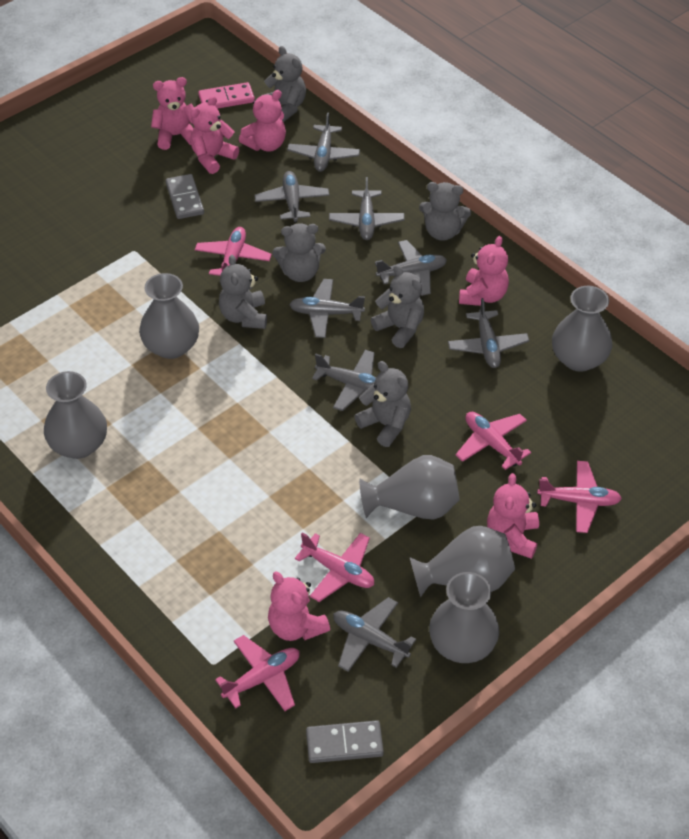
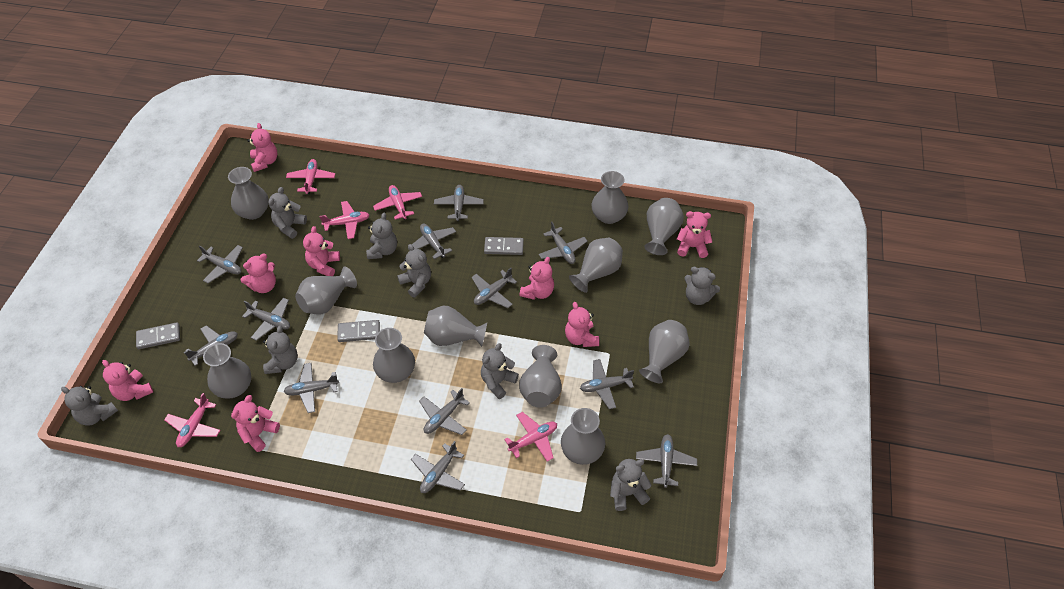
grey domino: [166,174,204,219] [306,720,384,763] = 2 -> [136,322,180,349] [337,320,380,342] [484,237,524,255] = 3
grey plane: [255,171,329,223] [287,112,360,172] [289,279,365,338] [312,350,376,411] [329,177,405,240] [333,597,416,672] [375,240,447,296] [448,298,529,368] = 8 -> [184,325,238,366] [197,245,243,283] [242,298,290,341] [283,363,339,413] [409,224,456,259] [411,441,465,493] [419,388,470,435] [434,185,484,221] [471,268,517,308] [539,222,587,264] [580,359,634,409] [636,434,697,488] = 12
grey teddy bear: [219,255,267,329] [261,46,306,122] [272,223,326,282] [355,361,411,447] [371,265,424,348] [419,182,471,241] = 6 -> [61,386,118,426] [263,326,298,374] [268,187,307,239] [366,213,397,259] [397,244,431,298] [481,343,519,399] [610,459,652,511] [684,267,720,305] = 8
grey vase: [44,371,107,459] [139,273,199,359] [359,455,460,520] [410,526,515,598] [429,572,499,663] [552,286,612,372] = 6 -> [203,343,251,399] [228,167,269,220] [295,267,357,315] [373,328,415,383] [424,306,487,347] [519,345,562,408] [561,408,605,465] [569,237,623,293] [592,171,628,224] [639,320,690,383] [645,198,684,255] = 11
pink domino: [198,82,255,109] = 1 -> none = 0
pink teddy bear: [151,77,194,150] [190,96,239,174] [239,90,286,152] [268,572,330,641] [459,236,509,306] [487,473,539,559] = 6 -> [102,360,153,401] [231,395,280,452] [241,254,276,293] [248,123,278,172] [303,226,340,276] [519,257,554,300] [565,302,599,347] [677,211,712,258] = 8

